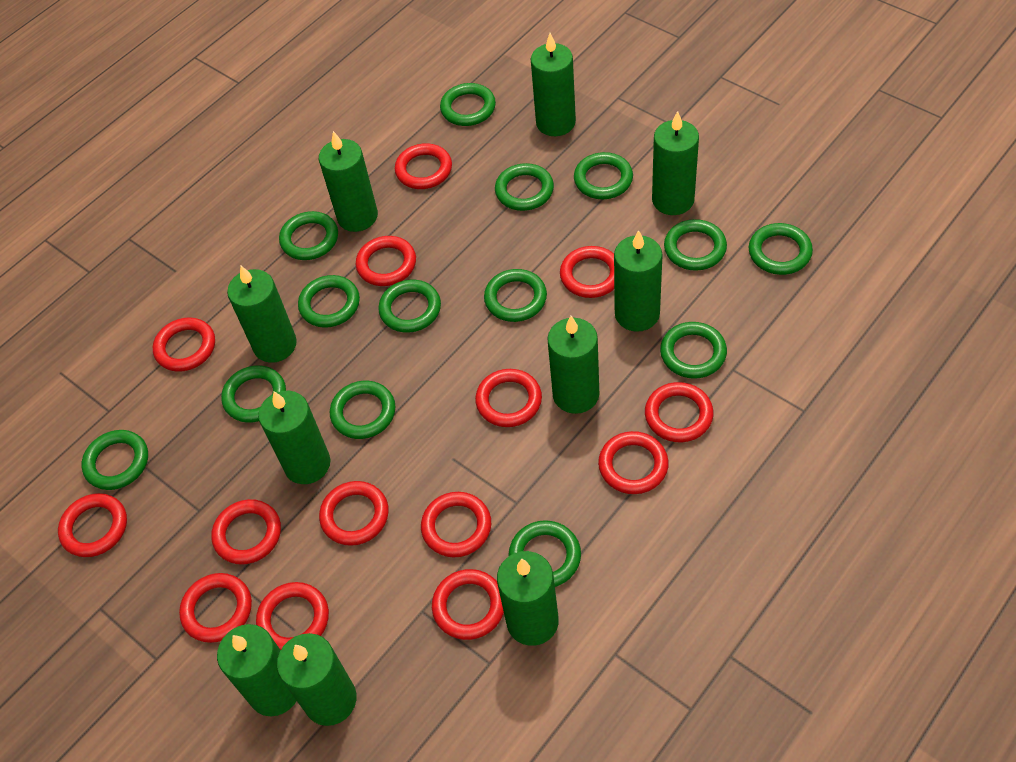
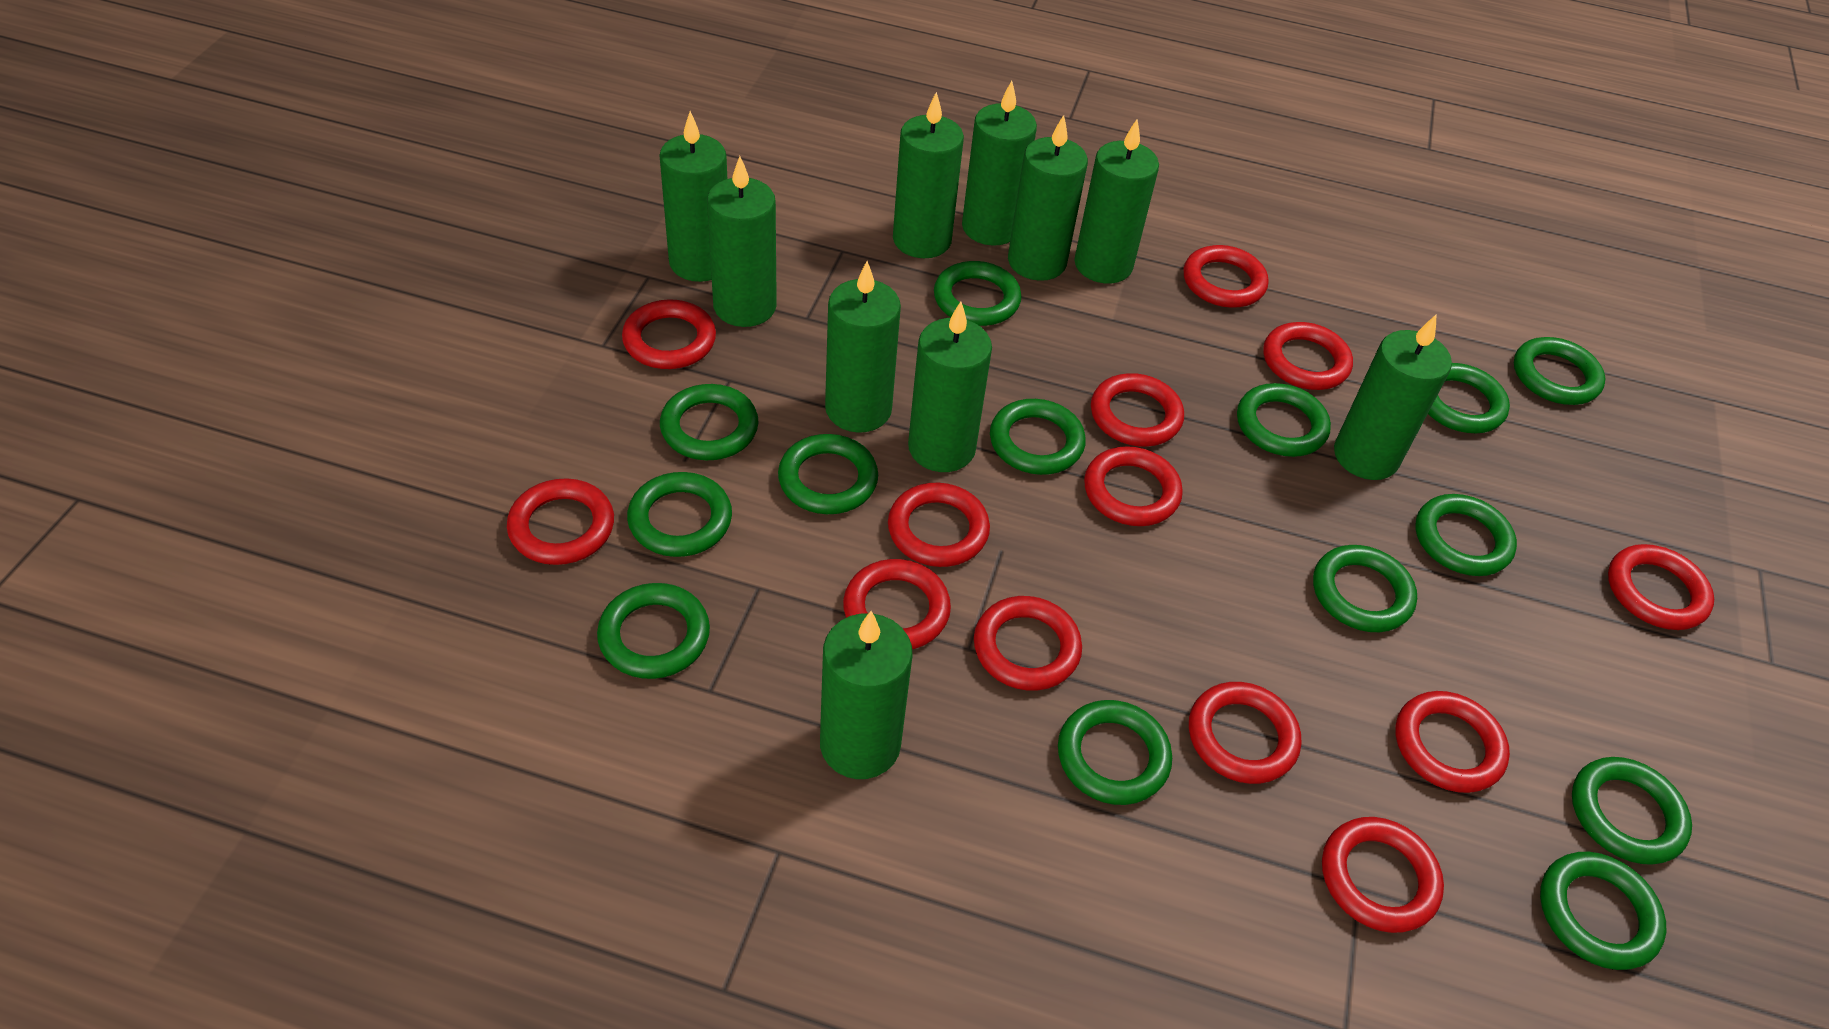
red ring: [58,493,127,557] [153,317,215,372] [179,573,252,643] [211,499,281,565] [256,582,329,650] [319,481,389,546] [356,236,416,286] [395,143,452,189] [421,492,491,557] [432,569,504,640] [475,369,542,427] [560,246,614,298] [598,431,669,494] [645,382,714,442] = 14 -> [507,478,614,565] [622,299,716,369] [843,559,951,649] [888,483,990,567] [974,596,1082,691] [1084,446,1183,526] [1091,373,1184,447] [1183,245,1268,308] [1189,682,1301,784] [1263,322,1353,390] [1322,817,1444,933] [1395,691,1510,793] [1608,544,1714,630] = 13

